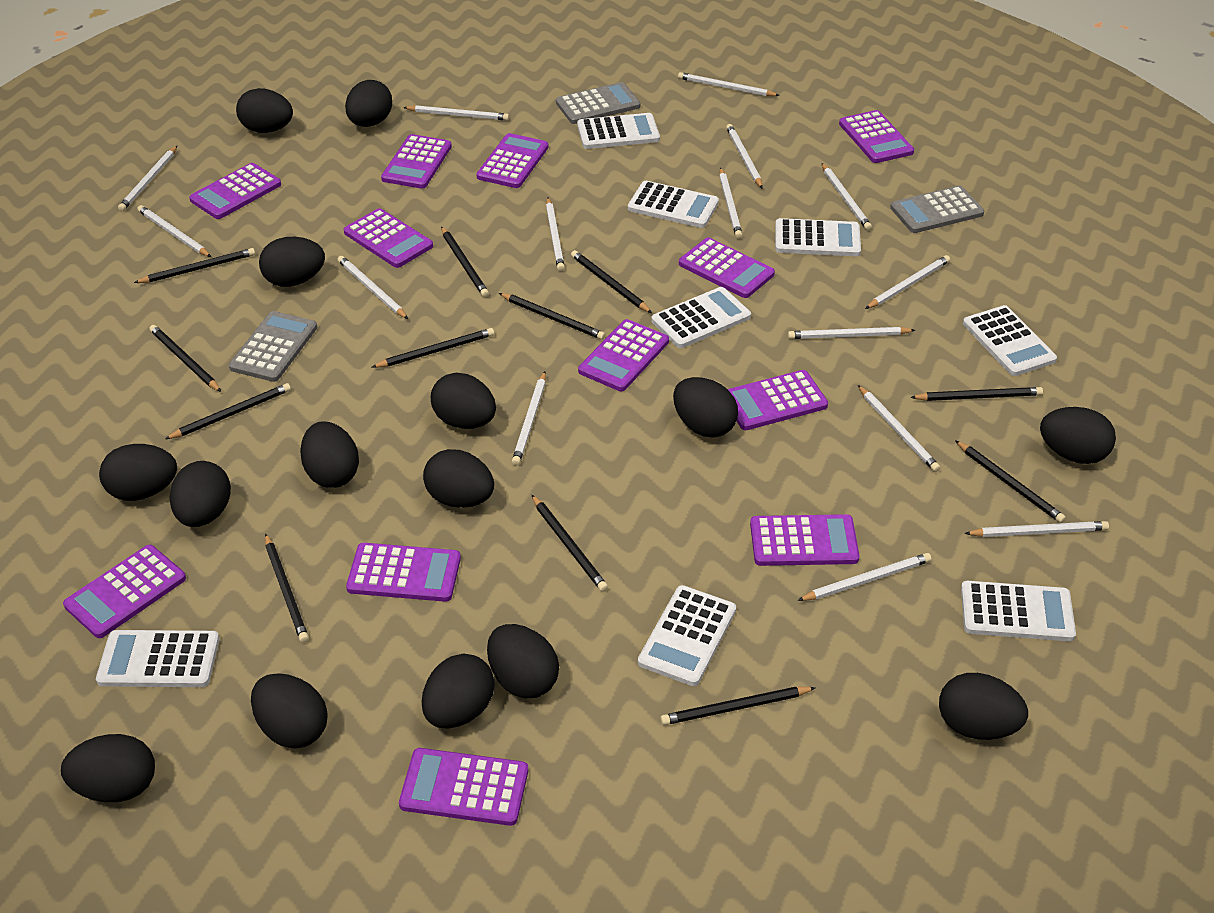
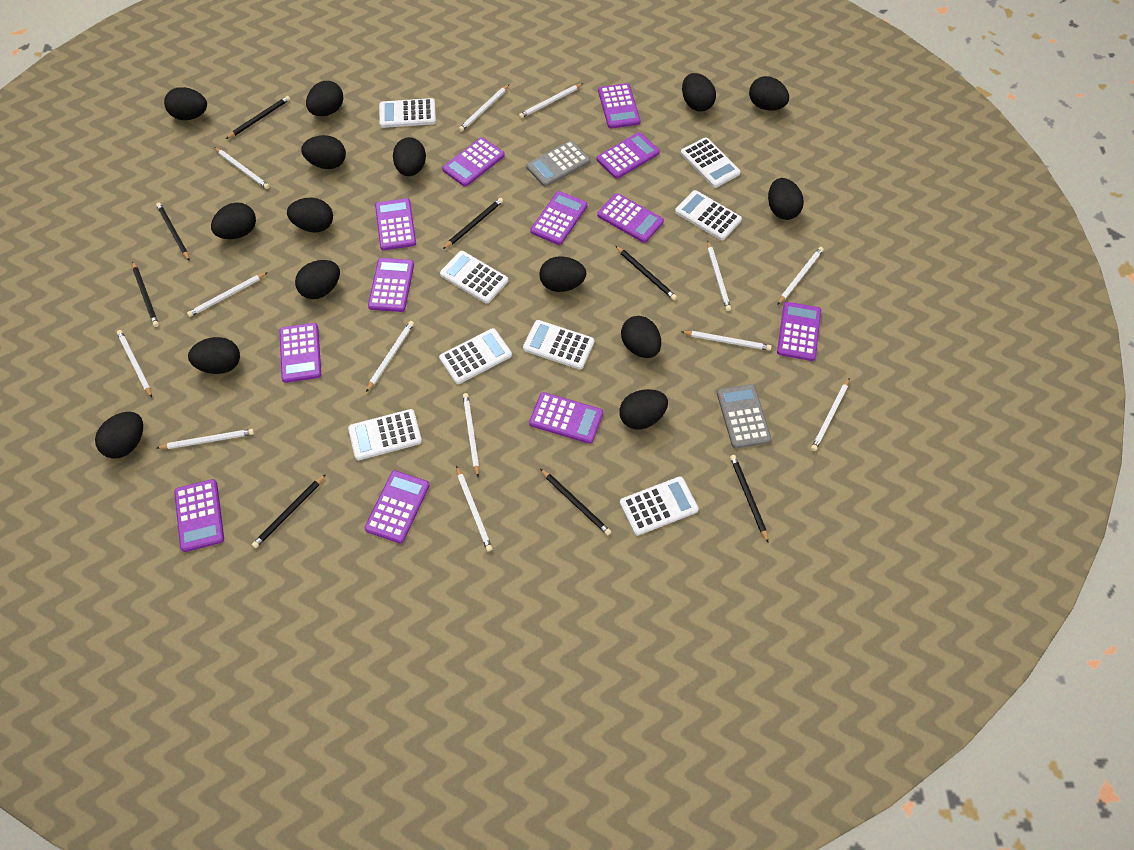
black pencil: [134,248,255,283] [149,325,221,392] [165,383,291,439] [265,534,309,643] [372,328,494,368] [441,227,489,297] [499,293,605,340] [532,495,608,592] [571,250,652,313] [660,687,816,725] [910,387,1043,401] [955,440,1066,523] = 12 -> [132,262,159,327] [156,203,190,261] [226,96,290,139] [252,474,326,548] [443,198,503,249] [540,469,611,535] [616,246,677,300] [730,455,768,542] = 8
grey calculator: [229,311,318,382] [556,82,640,124] [890,186,984,233] = 3 -> [526,140,590,187] [717,384,771,448] = 2
white pencil: [118,146,177,211] [137,205,211,257] [338,256,408,319] [403,105,509,121] [512,371,546,466] [546,198,565,271] [678,72,780,96] [719,168,742,239] [726,124,763,189] [788,327,915,339] [797,553,931,601] [822,163,872,230] [858,385,940,472] [865,255,950,309] [964,521,1109,537] = 15 -> [117,330,152,398] [157,429,254,449] [187,272,268,317] [214,147,270,189] [366,321,414,392] [456,466,493,551] [459,84,510,132] [463,393,479,477] [519,83,584,118] [681,331,772,351] [707,241,731,311] [777,247,824,305] [811,378,850,451] = 13

